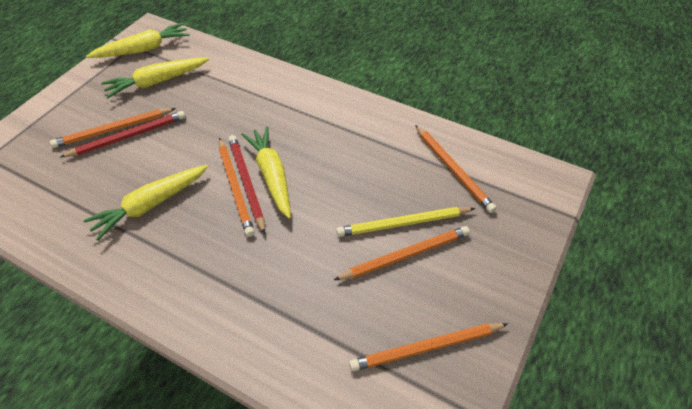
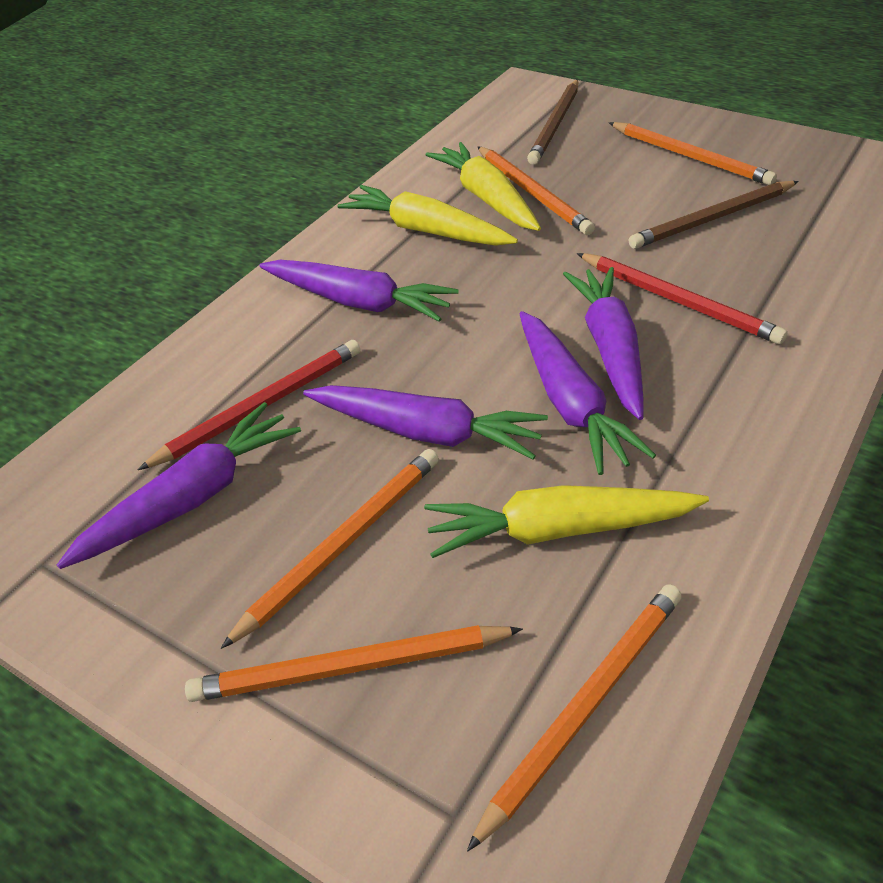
brown pencil: none = 0 -> [527,79,578,165] [629,181,799,249] = 2
purple carrot: none = 0 -> [57,402,301,569] [259,260,459,322] [303,385,548,460] [519,311,656,475] [563,267,644,420] = 5
yellow carrot: [83,165,208,241] [86,23,190,58] [101,58,209,98] [241,126,291,219] = 4 -> [337,185,518,246] [424,485,709,558] [426,142,541,231] = 3
yellow pencil: [336,207,475,237] = 1 -> none = 0

